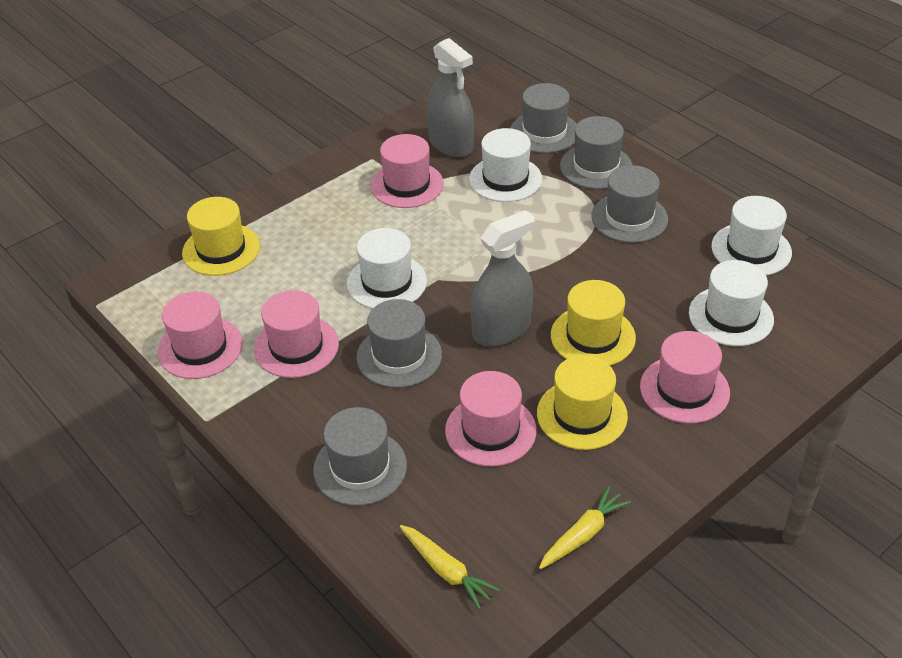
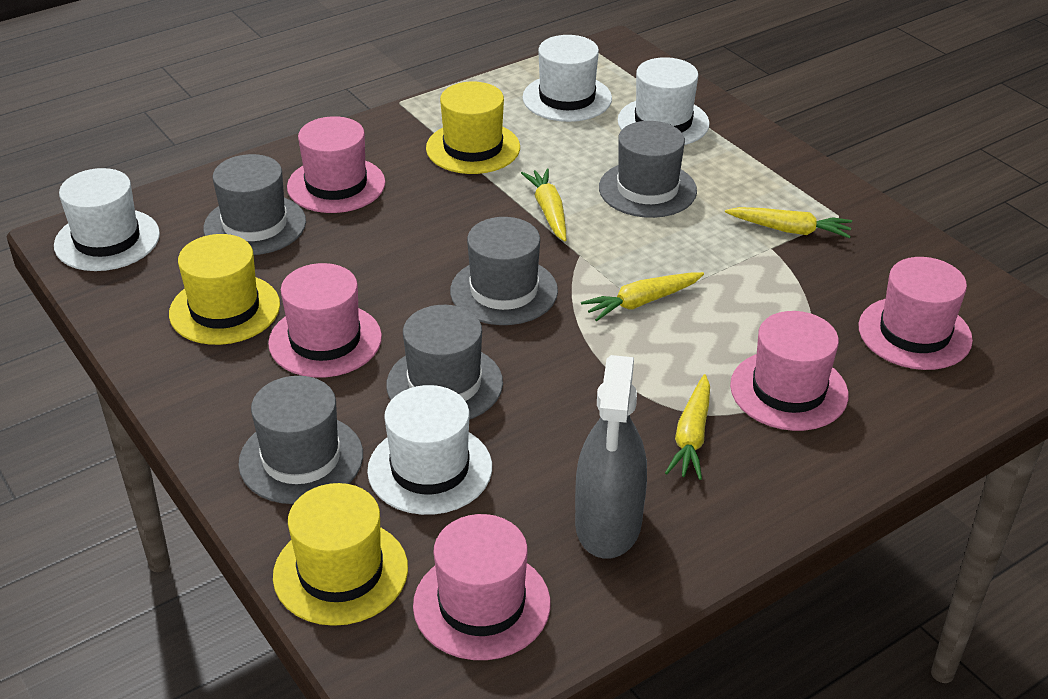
grey spray bottle: [427,38,474,157] [470,210,535,346] = 2 -> [575,355,647,559] = 1
yellow carrot: [400,525,500,609] [539,486,631,569] = 2 -> [521,168,566,241] [581,272,704,321] [665,374,710,480] [725,207,852,238] = 4

